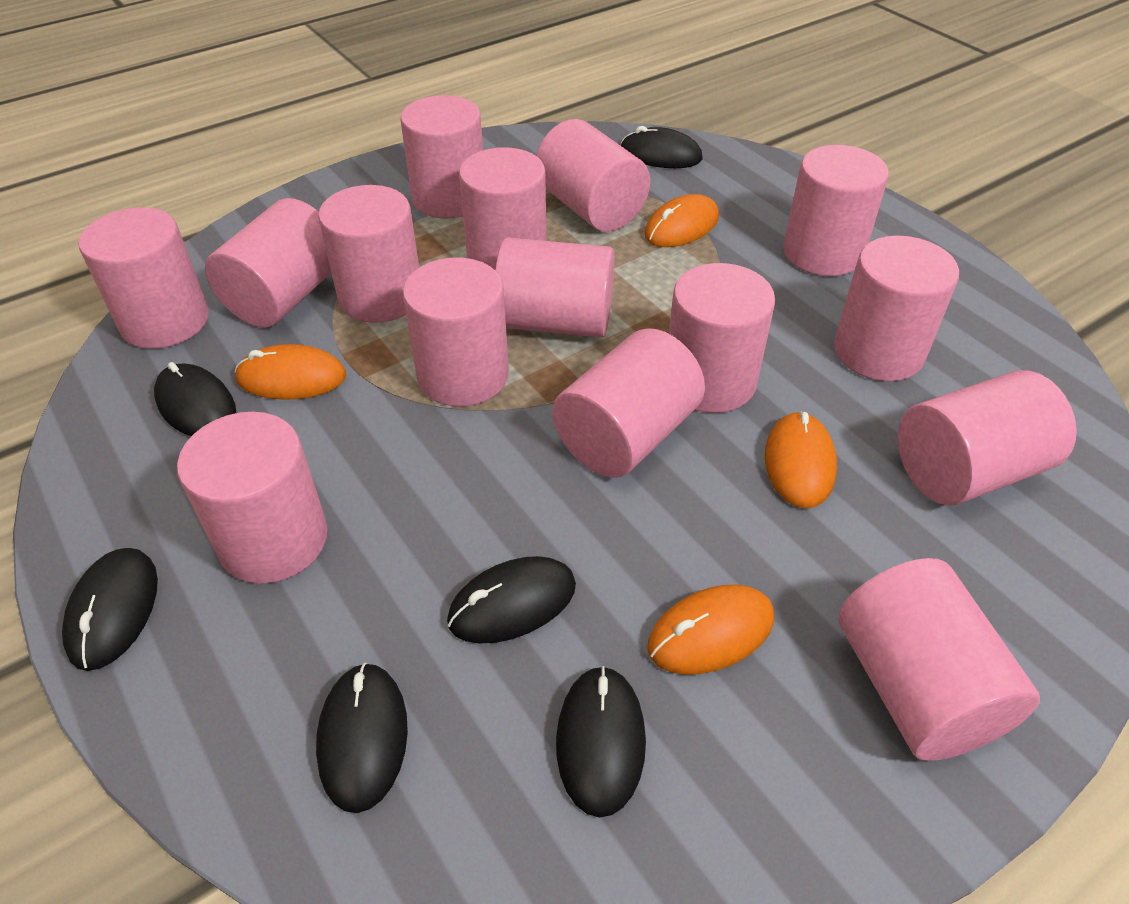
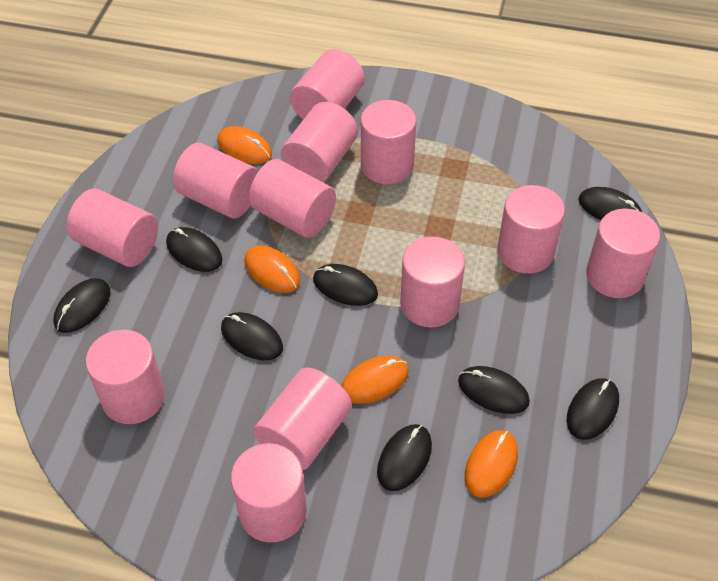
black mouse: [62,548,158,671] [154,362,236,436] [316,663,408,813] [447,556,576,644] [556,666,646,817] [621,126,702,168] = 6 -> [53,278,111,333] [166,227,222,272] [221,312,283,360] [313,264,378,306] [377,424,432,491] [458,366,530,414] [567,378,619,440] [578,187,642,220] = 8
pink cylinder: [79,207,209,349] [177,412,328,584] [205,198,331,328] [318,185,419,323] [400,95,483,219] [403,257,509,406] [459,147,547,270] [495,238,614,338] [536,119,650,232] [552,328,705,478] [669,263,775,413] [783,145,889,276] [834,236,959,381] [838,558,1040,761] [898,370,1077,505] = 15 -> [67,189,158,267] [86,330,165,424] [173,143,258,218] [231,443,307,543] [249,159,336,238] [254,368,352,470] [281,102,358,182] [290,49,364,119] [361,100,416,184] [400,237,465,328] [497,185,565,274] [586,209,660,298] = 12

